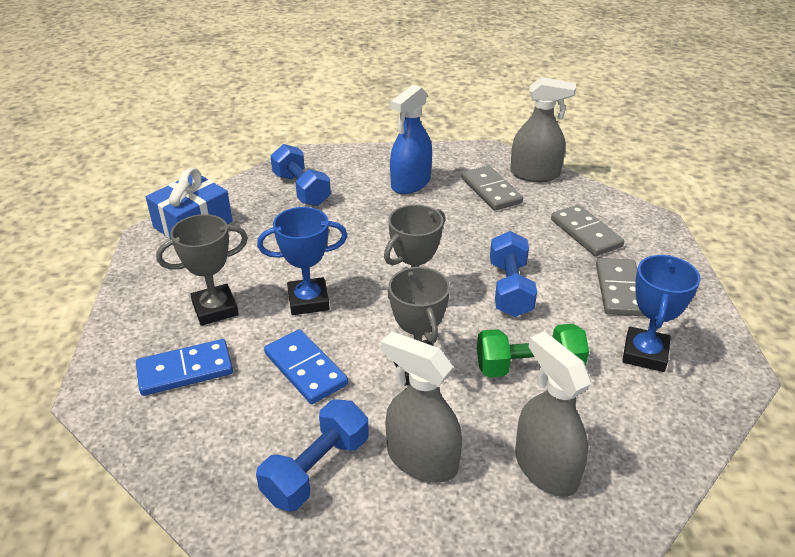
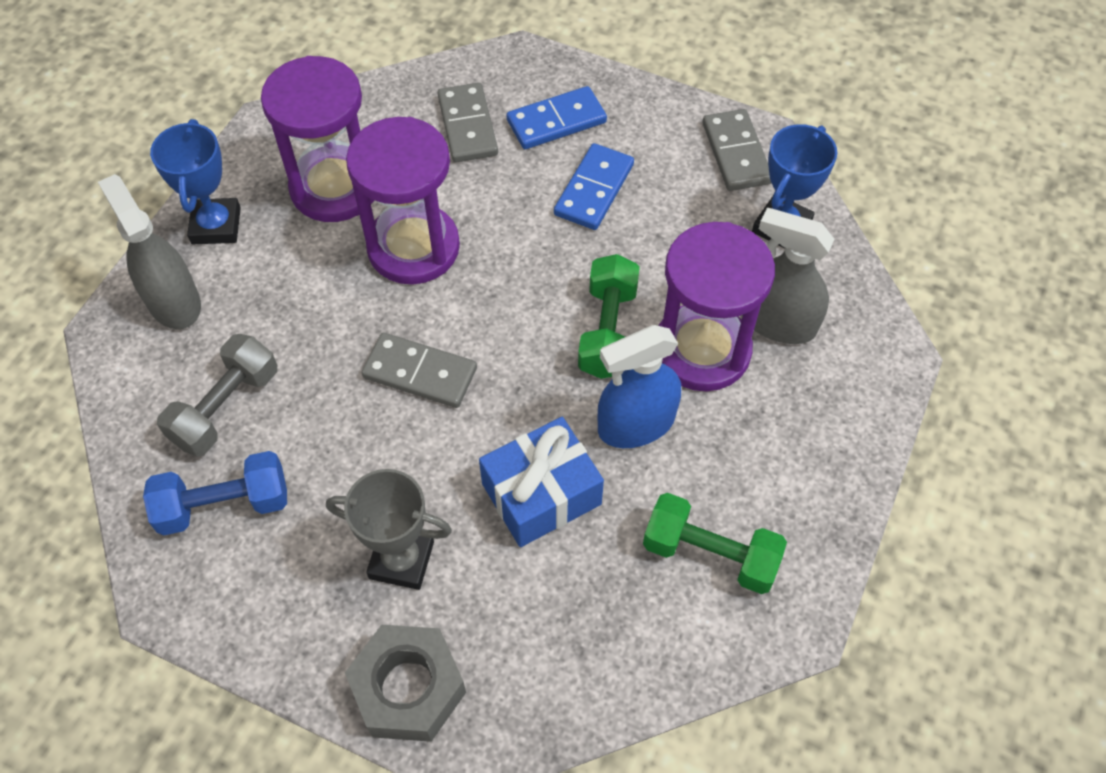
blue dumbbell: [256,399,369,512] [270,144,331,206] [490,231,537,317] = 3 -> [143,451,287,536] = 1
green dumbbell: [477,324,589,377] = 1 -> [578,254,640,379] [643,493,787,594] = 2
grey dumbbell: none = 0 -> [157,334,277,457] = 1
grey nut: none = 0 -> [345,625,466,742] = 1
grey spray bottle: [381,331,462,483] [510,77,576,182] [515,331,591,497] = 3 -> [98,174,201,329] [742,208,835,344] = 2
grey trophy: [156,214,248,326] [384,204,445,299] [388,267,450,386] = 3 -> [326,469,452,590] = 1
purple hourglass: none = 0 -> [261,56,374,222] [346,117,460,285] [659,222,775,391] = 3

